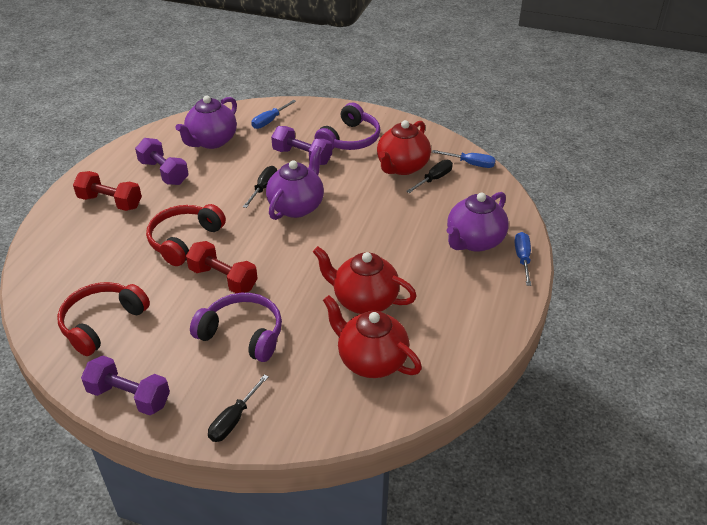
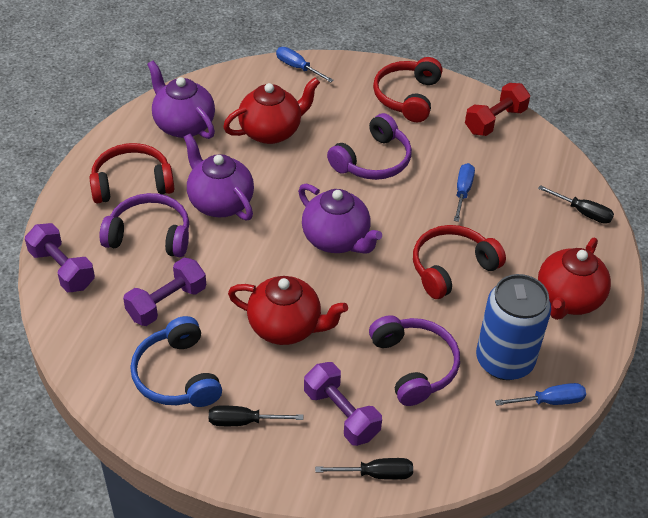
blue can: none = 0 -> [476,274,551,380] = 1
blue headphones: none = 0 -> [130,316,222,407] = 1
purple headphones: [190,293,282,362] [315,103,381,150] = 2 -> [99,193,189,257] [327,113,412,180] [369,315,460,406] = 3
red dumbbell: [73,171,142,211] [186,241,258,293] = 2 -> [465,83,530,136] = 1
red headphones: [57,282,150,356] [146,204,226,266] = 2 -> [89,143,174,203] [373,57,443,122] [413,225,506,299] = 3

